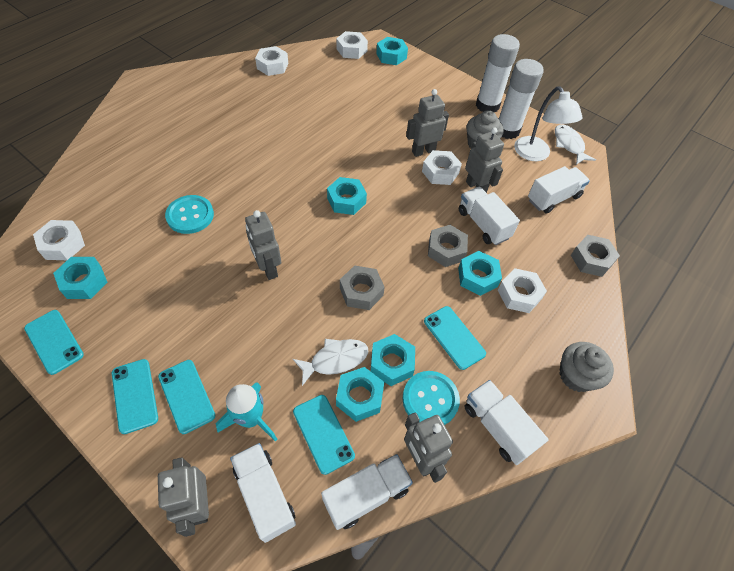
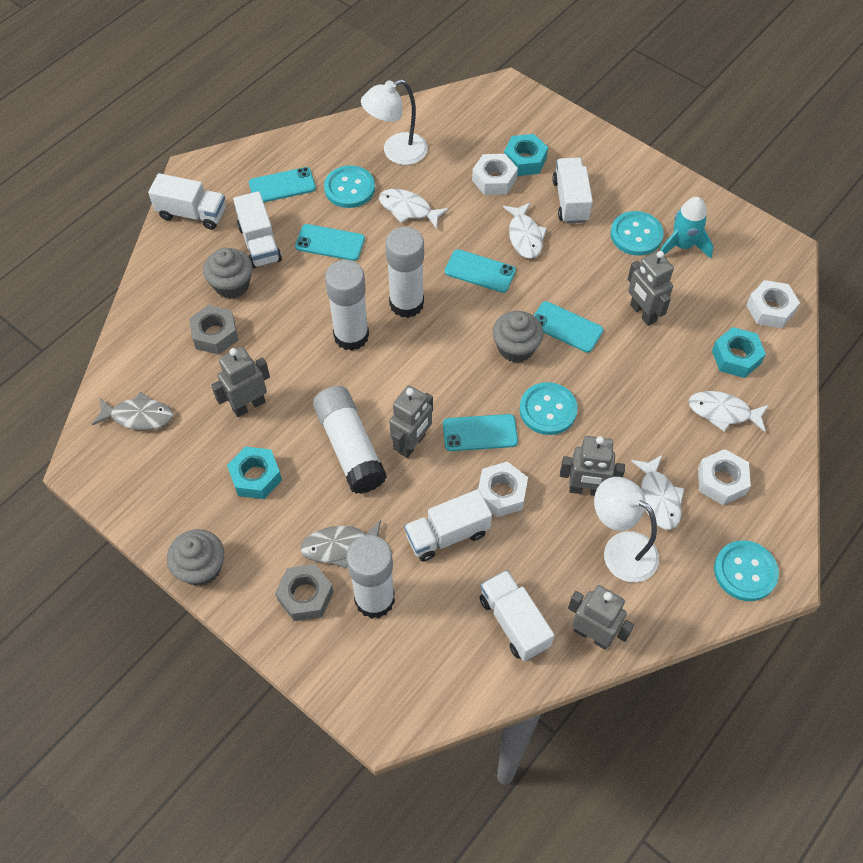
grey cupcake: [466,110,504,148] [559,342,614,392] = 2 -> [167,529,224,586] [203,248,252,299] [493,311,543,363] = 3
grey fish: none = 0 -> [92,392,173,430] [300,520,381,568] = 2
grey nut: [340,265,385,310] [428,225,468,267] [571,235,620,277] = 3 -> [189,305,238,355] [275,564,334,621] = 2
turquoise button: [165,195,214,234] [403,371,460,425] = 2 -> [324,165,375,208] [519,382,578,435] [610,211,664,256] [714,540,779,601] = 4
turquoise nut: [53,257,107,299] [327,177,367,215] [336,367,384,422] [371,334,415,386] [376,37,408,65] [458,251,502,296] = 6 -> [227,447,282,499] [504,134,548,176] [712,327,766,378] = 3
white fish: [293,339,369,386] [555,124,596,165] = 2 -> [379,189,449,229] [503,202,547,259] [631,455,684,530] [688,391,769,432] = 4
white glue stick: [476,34,520,112] [499,59,544,139] = 2 -> [313,386,387,494] [325,260,369,351] [346,535,395,619] [385,227,424,318] = 4
white lamp: [514,86,583,161] = 1 -> [361,79,428,165] [594,477,659,582] = 2
white nut: [33,220,85,260] [255,46,288,76] [336,31,368,59] [422,150,462,185] [498,268,547,313] = 5 -> [472,154,518,195] [478,462,528,517] [698,449,751,505] [746,280,800,328] = 4

